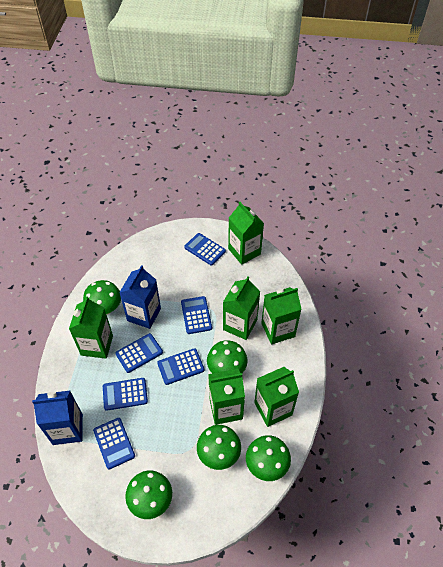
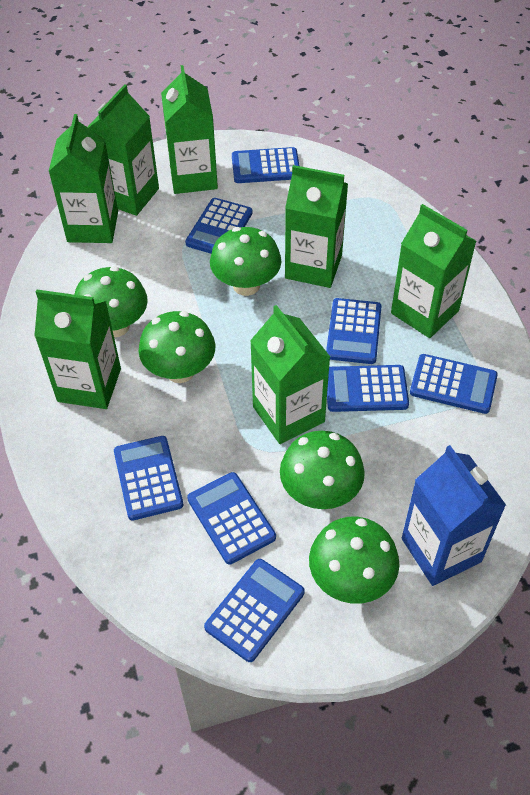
blue calculator: [93,418,135,469] [103,378,148,411] [115,333,163,373] [157,348,204,385] [181,296,212,334] [184,233,226,266] = 6 -> [114,436,183,521] [185,198,253,254] [187,472,276,565] [204,559,305,662] [232,147,300,183] [326,298,382,364] [327,365,409,412] [410,354,498,414] = 8
blue carton: [32,391,83,445] [119,265,161,329] = 2 -> [402,445,506,586] = 1
green carton: [69,296,113,359] [208,369,245,425] [223,276,260,340] [228,202,264,265] [254,367,299,427] [261,287,302,345] = 6 -> [34,290,121,409] [48,114,118,243] [88,84,159,216] [161,65,218,194] [250,305,330,444] [285,165,348,288] [391,204,476,338] = 7

